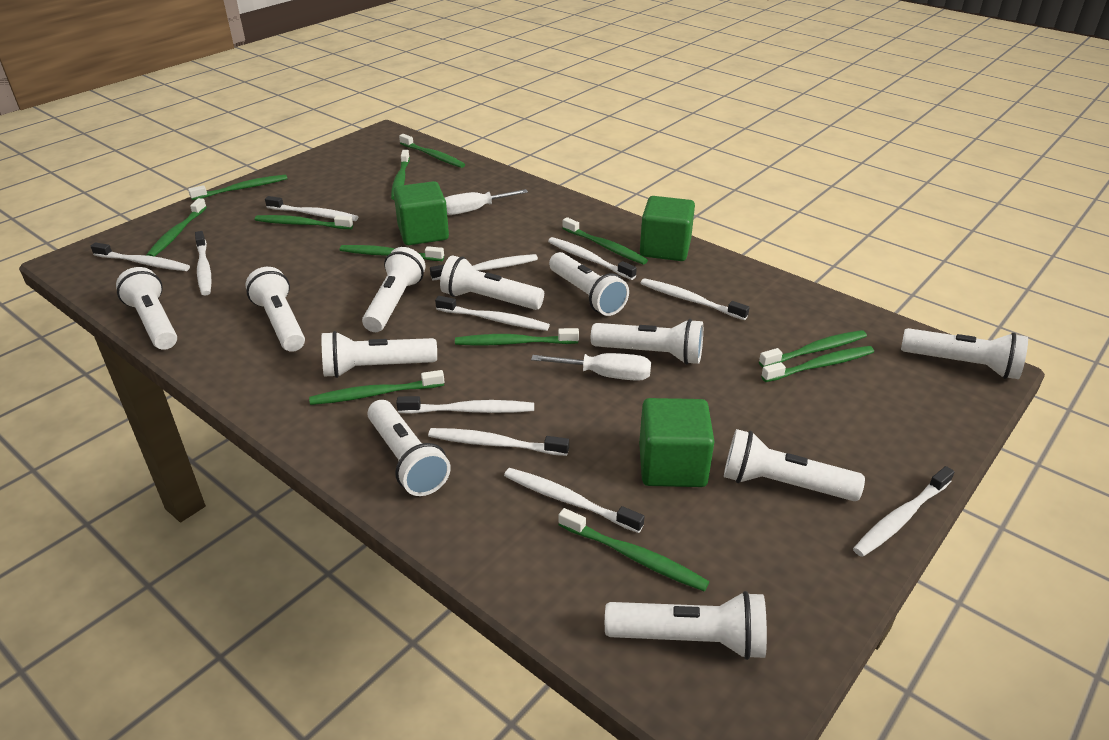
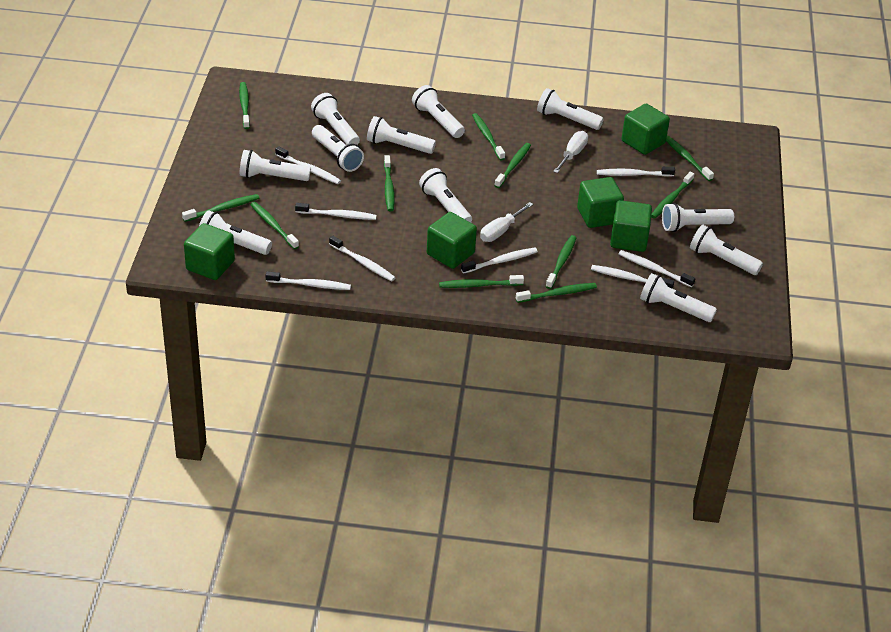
green cube: [393,181,449,245] [639,398,714,487] [640,196,695,261] = 3 -> [184,223,235,280] [427,212,477,269] [577,177,624,228] [610,200,652,252] [622,104,670,155] = 5
green toothbrush: [146,198,207,257] [188,175,287,200] [255,215,353,229] [309,370,444,405] [340,245,444,261] [391,150,410,200] [399,134,465,168] [455,328,579,346] [558,508,709,591] [562,217,648,265] [759,330,867,368] [761,346,874,382] = 12 -> [182,194,259,222] [239,82,250,129] [250,202,299,249] [384,155,395,211] [439,275,524,288] [472,113,505,160] [494,143,531,188] [516,283,597,303] [545,235,576,289] [651,172,694,219] [666,136,714,181] = 11
white toothbrush: [90,242,190,271] [195,231,212,295] [265,196,358,221] [396,396,534,414] [428,428,569,456] [430,254,538,281] [435,296,550,331] [504,468,645,533] [548,237,637,280] [641,278,750,320] [853,466,955,557] = 11 -> [266,271,351,290] [275,146,341,184] [295,203,377,220] [329,236,396,281] [461,248,538,274] [591,265,674,289] [597,167,675,177] [618,250,695,287] = 8

